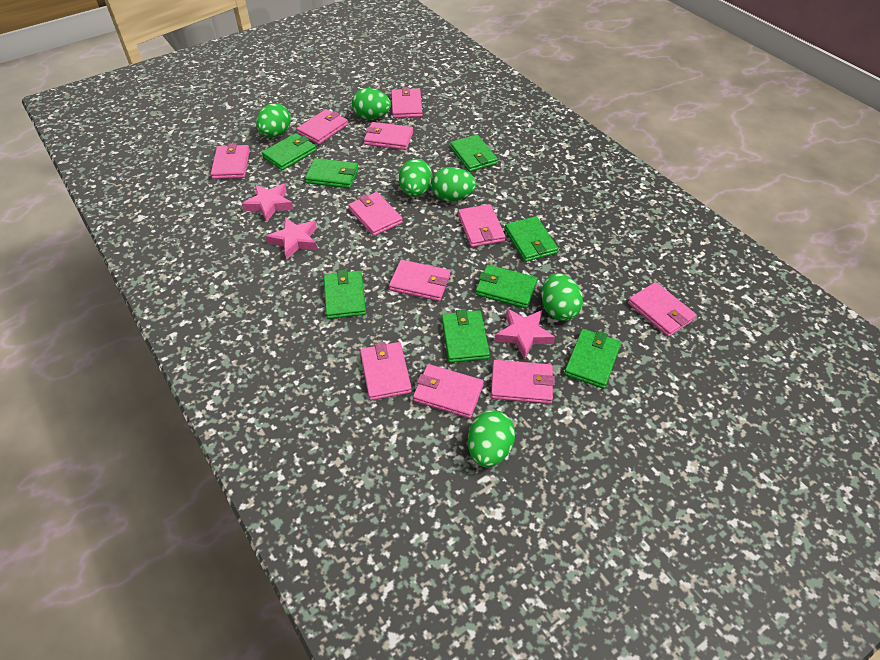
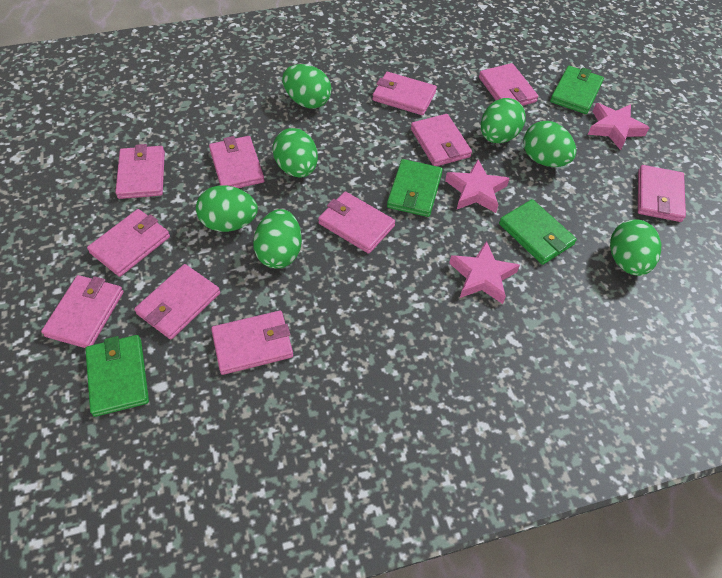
green egg: [256,103,291,137] [352,88,391,120] [399,159,432,197] [431,167,476,201] [468,410,515,467] [542,273,583,321] = 6 -> [196,185,258,232] [253,209,302,269] [272,128,318,178] [282,64,331,109] [481,98,526,143] [523,121,576,167] [610,220,661,276] = 7
green wallet: [262,133,316,170] [305,158,358,188] [324,270,366,319] [442,309,490,363] [450,135,498,172] [476,265,538,308] [505,216,558,262] [564,329,621,389] = 8 -> [85,335,149,417] [387,159,443,217] [499,199,577,265] [550,66,604,114] = 4

